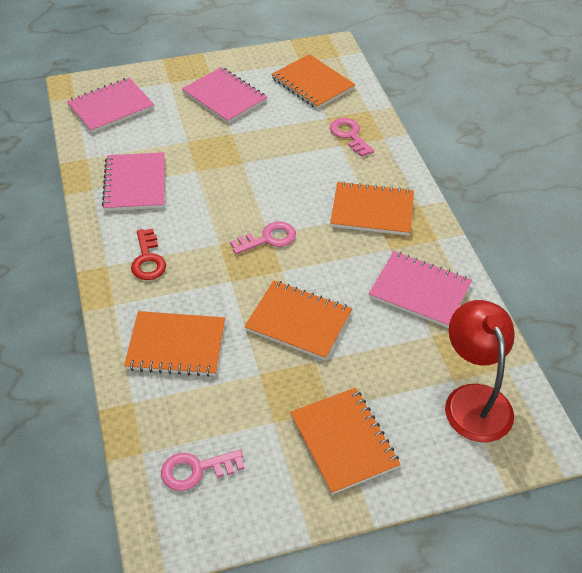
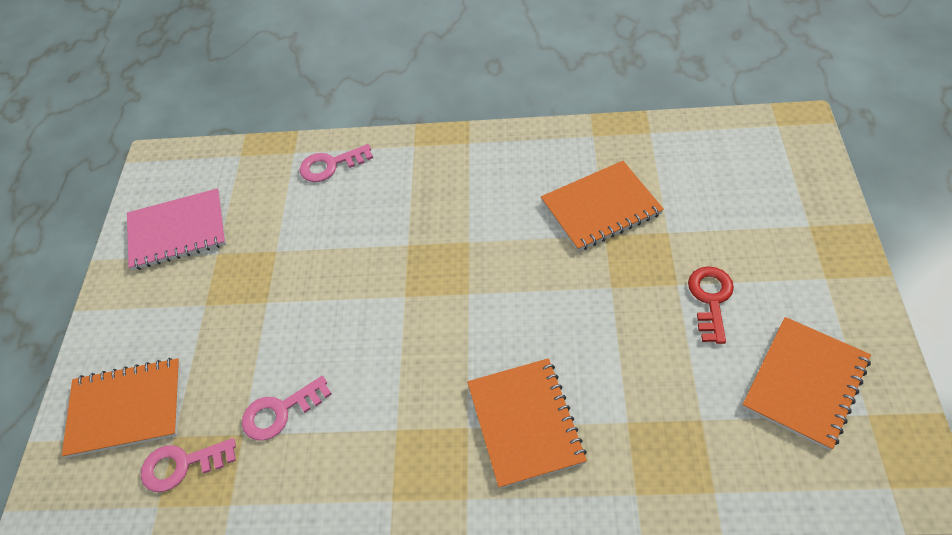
orange notebook: [124,311,225,377] [244,280,352,360] [271,54,355,109] [290,388,401,495] [330,181,414,236] = 5 -> [62,358,181,458] [467,358,587,489] [541,161,664,251] [742,317,871,451] = 4
pink notebook: [67,78,155,133] [102,152,165,211] [182,67,267,123] [369,251,472,328] = 4 -> [127,188,226,270] = 1
red lamp: [445,300,515,442] = 1 -> none = 0

